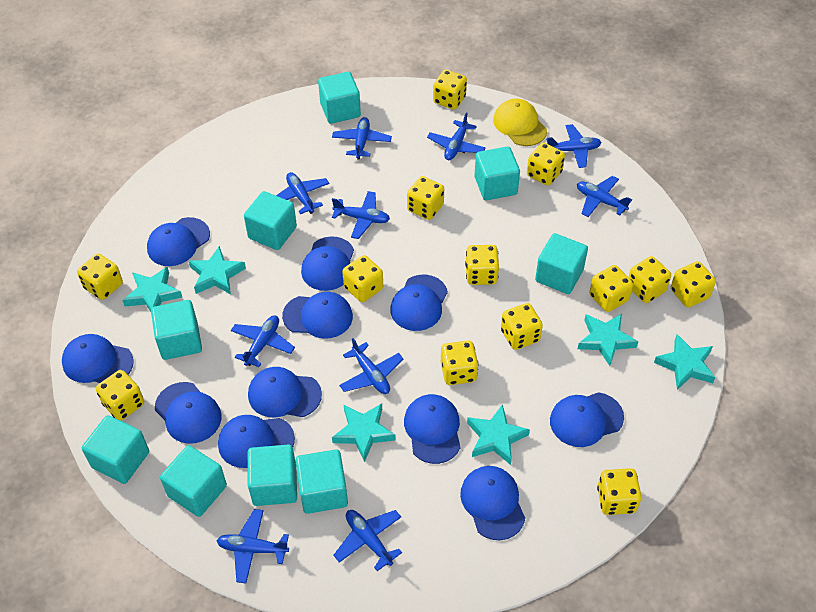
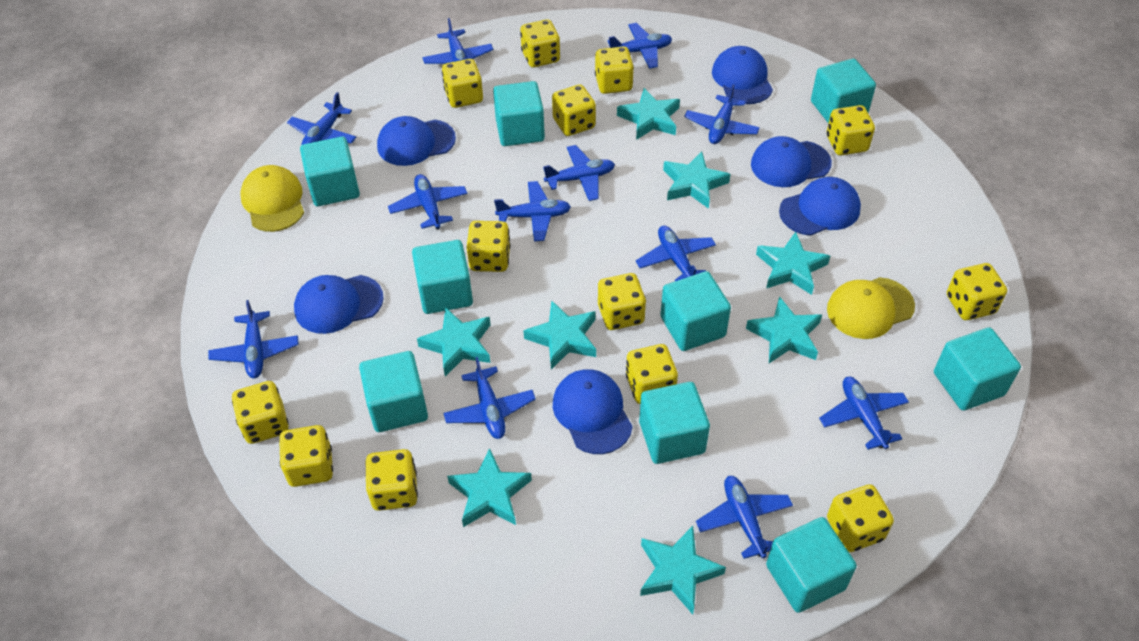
blue cap: [62,334,134,383] [147,217,210,266] [155,382,222,444] [218,415,295,468] [248,367,322,417] [282,292,353,339] [301,236,354,291] [390,275,448,331] [404,394,461,464] [460,466,525,540] [550,392,624,447] = 11 -> [294,275,384,334] [377,116,456,166] [553,369,633,454] [712,46,773,104] [751,136,832,187] [779,177,861,236] = 6
blue plane: [217,509,289,584] [231,315,295,367] [276,172,329,214] [332,117,392,160] [332,191,390,239] [333,510,402,571] [339,338,403,394] [427,112,486,160] [546,124,602,168] [577,176,632,217] = 10 -> [209,300,299,378] [287,92,356,145] [388,174,467,230] [423,18,493,64] [443,357,536,439] [494,181,571,242] [543,145,615,201] [608,23,672,69] [636,225,716,281] [684,84,760,144] [696,476,793,559] [819,377,909,450] = 12
turquoise star: [122,267,182,312] [189,246,246,294] [332,403,396,462] [467,404,530,465] [577,314,638,366] [654,334,715,390] = 6 -> [417,308,490,377] [447,448,532,527] [523,300,596,369] [617,88,680,140] [640,526,726,614] [663,152,730,209] [746,296,822,363] [756,232,830,295] = 8
yellow cap: [493,99,547,146] = 1 -> [240,165,304,232] [827,277,915,339] = 2

